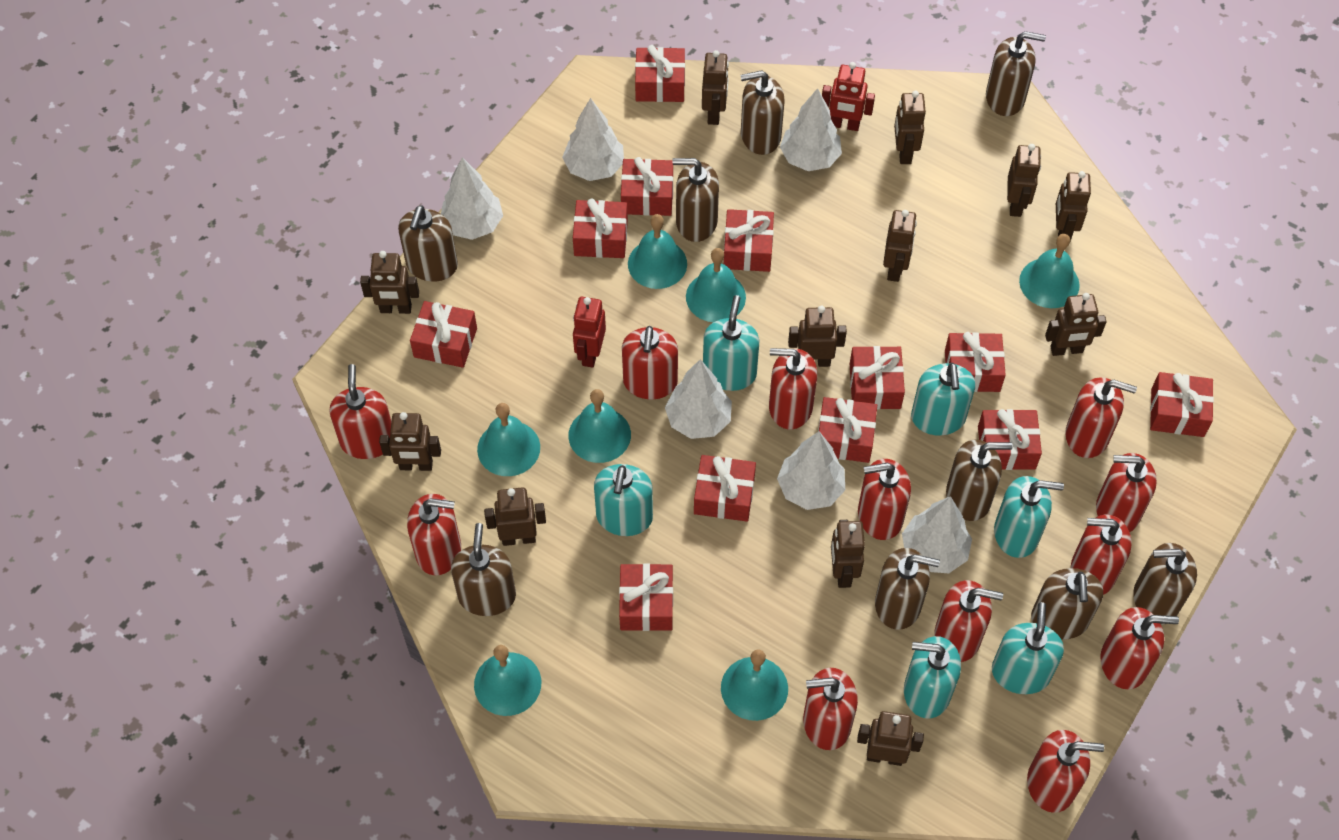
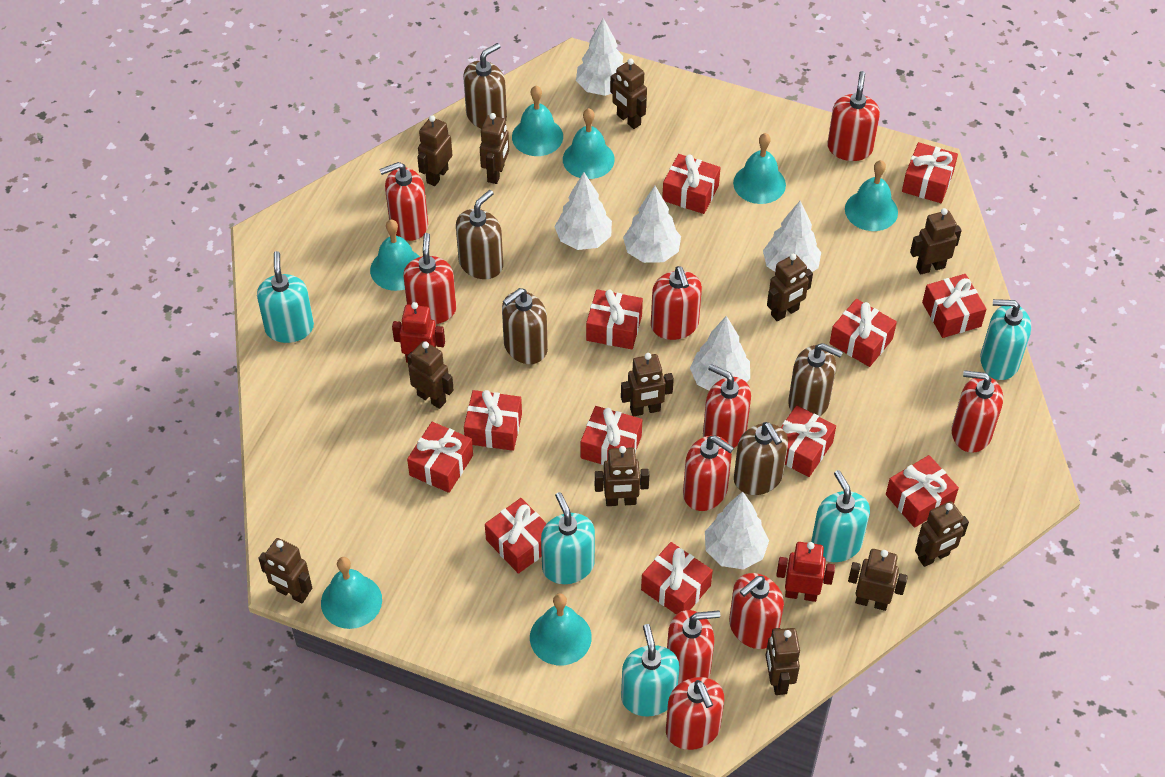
brown soap dispenser: [398,205,458,282] [451,523,516,616] [672,158,719,242] [740,70,785,155] [875,548,940,630] [946,440,1013,521] [986,31,1046,116] [1031,568,1103,640] [1133,543,1197,625] = 9 -> [456,190,503,279] [463,43,507,129] [502,288,548,364] [734,422,788,495] [788,343,843,417] = 5
red soap dispenser: [329,364,392,459] [407,494,461,575] [622,326,678,399] [769,348,817,429] [803,668,858,750] [858,459,911,540] [934,580,1003,662] [1027,730,1104,813] [1065,377,1137,458] [1071,515,1132,595] [1096,453,1157,532] [1101,607,1179,690] = 12 -> [379,162,428,241] [403,233,456,324] [651,266,702,340] [666,677,724,750] [667,610,720,684] [683,435,734,511] [703,364,751,448] [729,573,784,649] [827,71,880,161] [952,370,1003,453] = 10
turquoise soap dispenser: [594,464,653,536] [703,295,759,391] [904,636,961,718] [911,362,975,436] [992,602,1064,694] [994,476,1064,558] = 6 -> [257,251,314,343] [541,492,595,584] [621,624,680,717] [811,470,870,562] [980,299,1031,380] = 5

